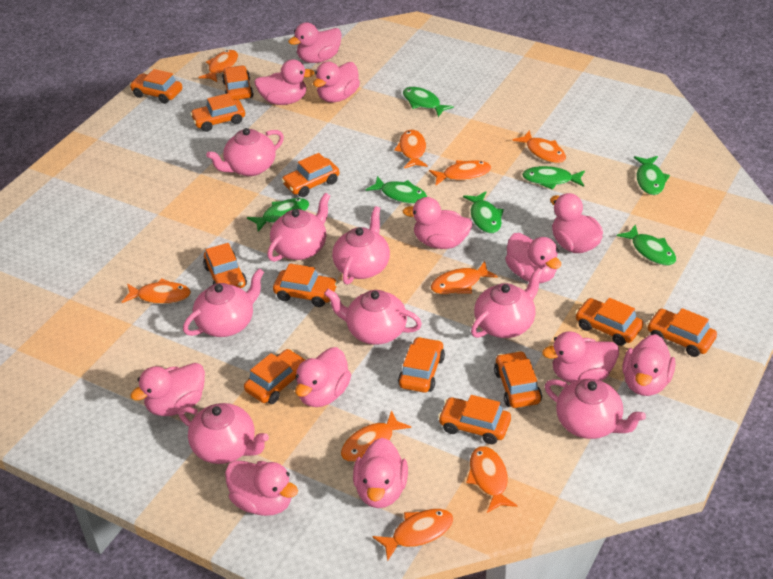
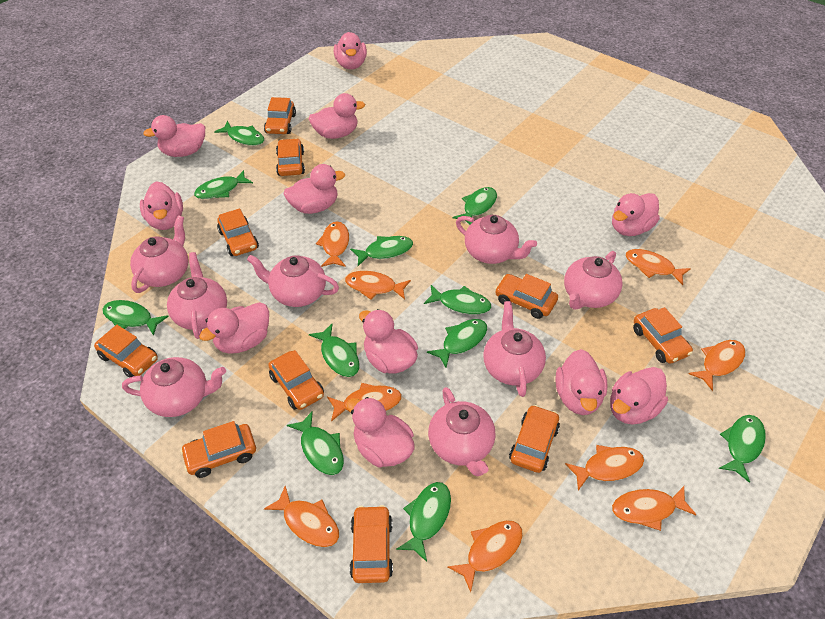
green fish: [247,198,309,232] [366,176,427,204] [403,87,454,117] [463,191,504,233] [522,166,585,190] [617,225,676,266] [634,156,670,195] = 7 -> [102,300,169,336] [194,170,253,199] [214,121,264,146] [287,411,344,475] [309,324,359,377] [350,236,413,266] [396,482,451,562] [424,285,491,315] [427,319,487,368] [453,187,497,225] [719,415,766,483] = 11
orange car: [130,69,182,104] [190,93,245,132] [203,243,247,288] [222,65,254,100] [244,349,307,404] [273,263,338,307] [282,153,339,197] [398,337,445,393] [438,395,511,444] [494,351,542,408] [575,298,643,346] [647,308,717,357] = 12 -> [94,325,158,378] [180,421,256,478] [217,208,259,256] [264,97,296,134] [268,350,324,410] [276,138,305,176] [349,505,393,583] [495,274,558,319] [509,405,560,473] [633,307,693,364] = 10
pink duck: [130,363,205,416] [225,460,298,516] [254,59,315,105] [288,22,342,63] [295,347,351,407] [313,62,360,102] [353,438,408,508] [403,197,473,249] [505,233,561,283] [542,331,619,383] [550,193,603,253] [622,334,675,396] = 12 -> [140,182,183,230] [143,115,205,157] [199,302,269,354] [284,164,345,214] [308,93,365,139] [334,32,367,69] [346,397,415,467] [359,309,418,373] [556,349,608,415] [610,367,668,425] [612,193,660,236] = 11

